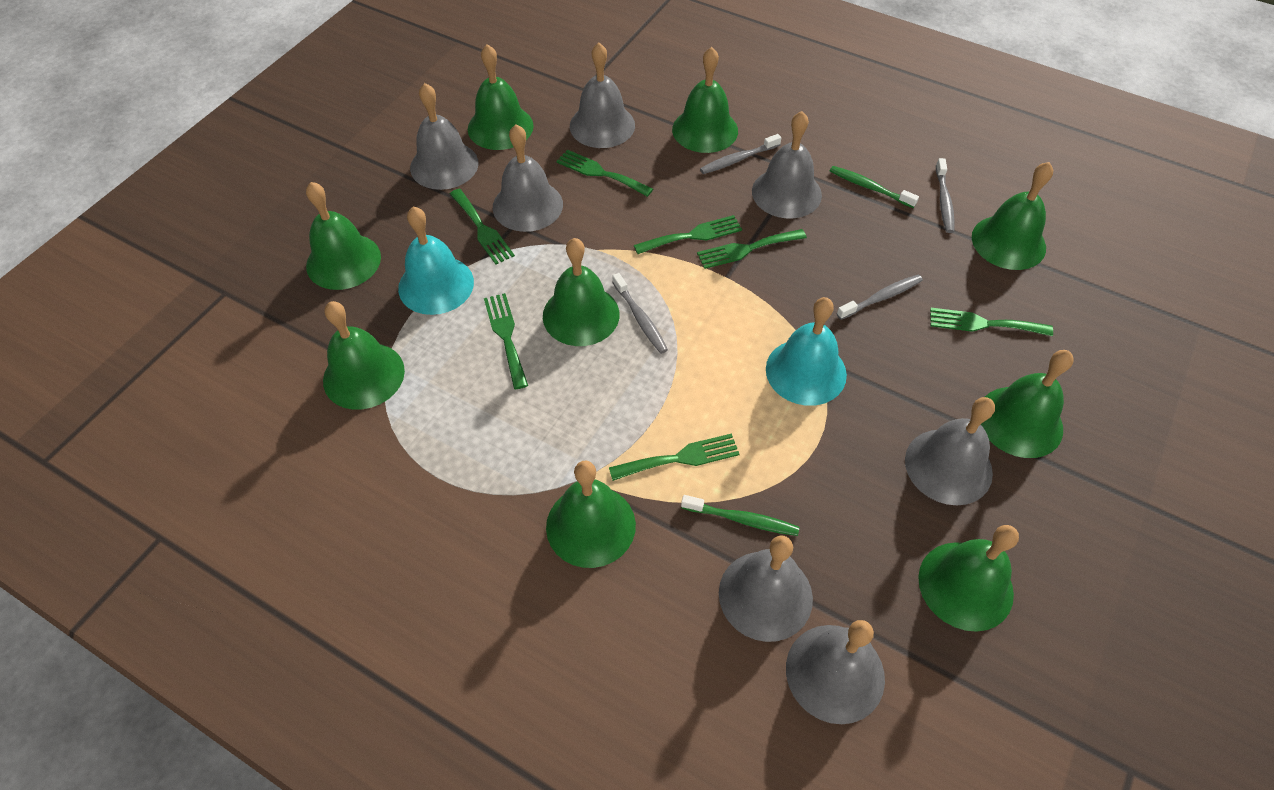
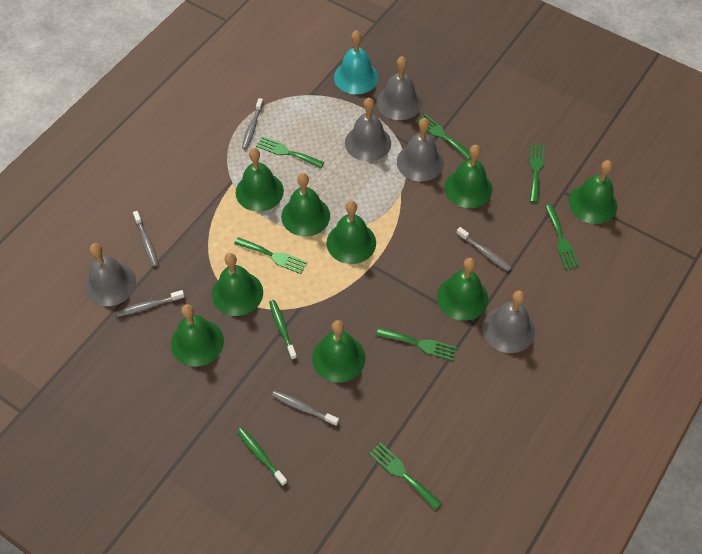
grey bell: [410,83,479,190] [493,124,563,232] [570,43,635,148] [719,536,813,642] [752,111,822,218] [786,620,885,724] [905,397,995,505] = 7 -> [85,243,136,306] [345,98,391,162] [377,56,422,120] [397,118,444,181] [482,291,535,353] = 5
grey toothbrush: [612,273,668,354] [700,134,781,174] [837,275,923,320] [936,158,955,233] = 4 -> [116,290,185,317] [133,211,158,267] [242,98,264,150] [272,391,339,426] [456,227,511,271] = 5
turquoise bell: [398,206,474,315] [766,297,847,406] = 2 -> [334,30,378,94] = 1

